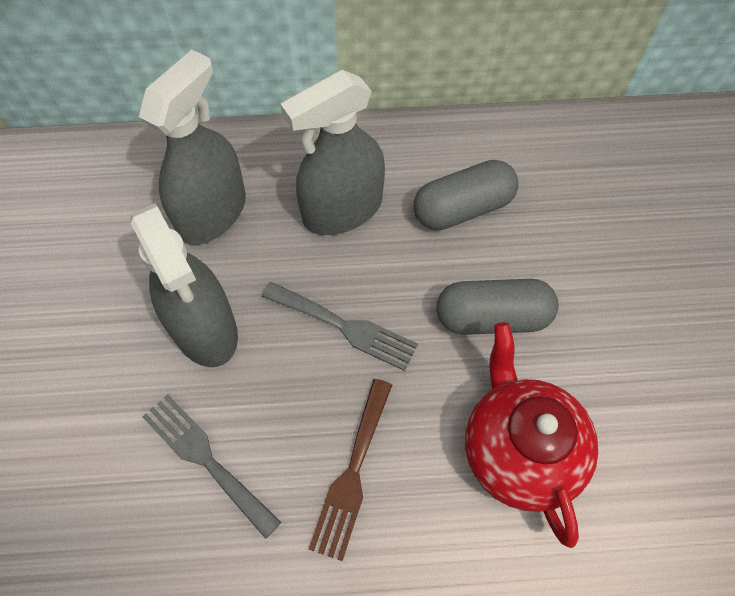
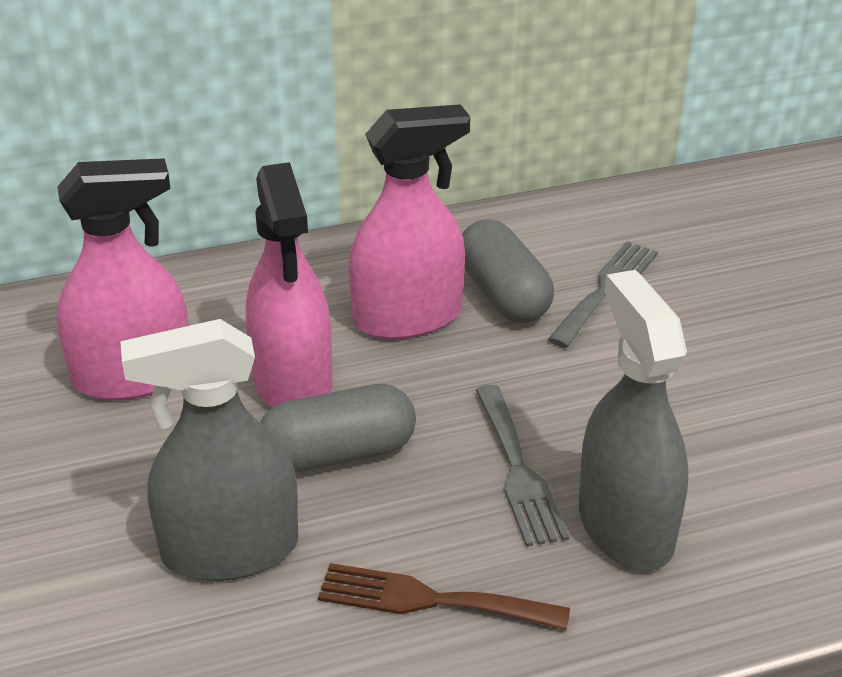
grey spray bottle: [130,203,238,367] [139,50,246,245] [280,70,385,235] = 3 -> [120,319,298,581] [579,270,688,571] = 2
pink spray bottle: none = 0 -> [57,158,189,401] [246,162,333,408] [348,104,470,339] = 3
red teapot: [465,322,598,548] = 1 -> none = 0

